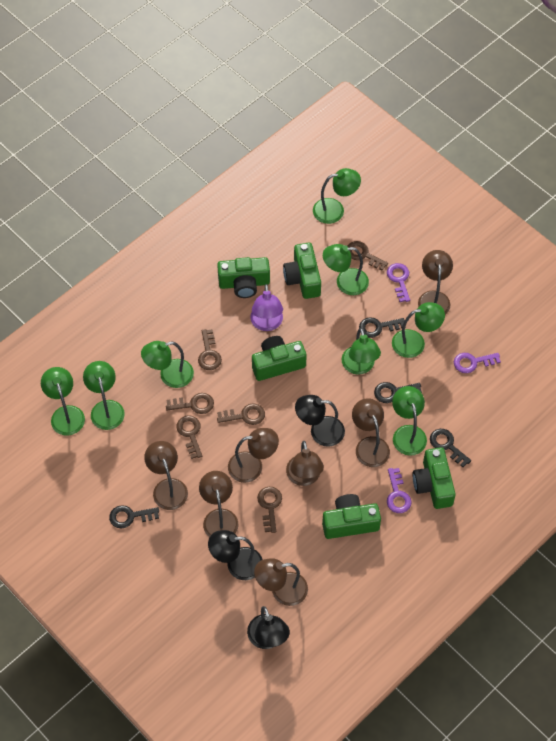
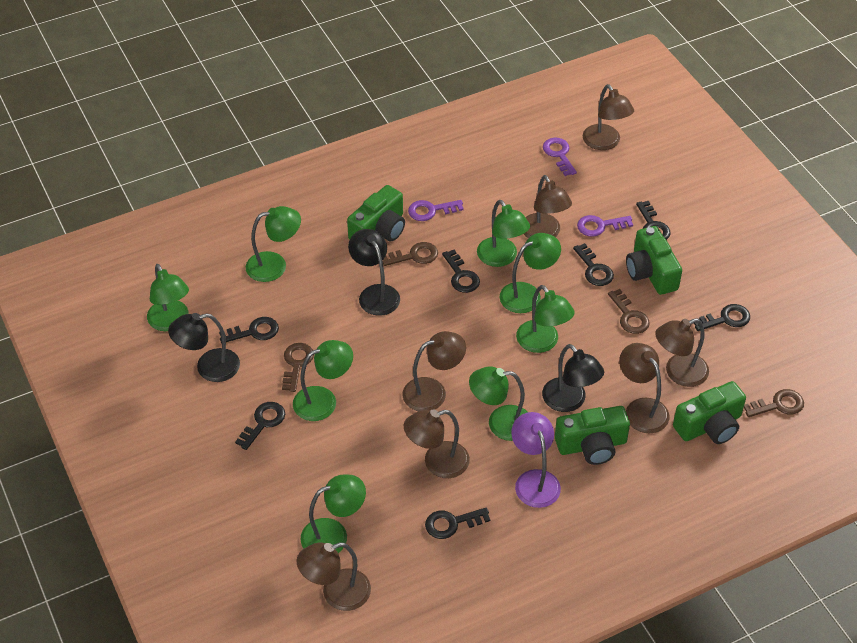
black key: [109,505,159,529] [359,317,405,338] [374,382,422,403] [430,429,471,467] = 4 -> [219,317,279,343] [235,402,285,450] [425,508,490,539] [442,250,480,293] [573,243,614,286] [636,201,671,240] [694,304,750,331] = 7
brown key: [166,393,214,414] [176,415,202,459] [198,329,222,370] [217,404,265,425] [257,487,282,533] [348,241,388,271] = 6 -> [282,343,314,392] [383,242,438,266] [608,289,650,334] [744,389,804,417] = 4
green camera: [217,257,270,298] [252,336,307,381] [283,243,321,299] [322,494,381,539] [413,447,456,509] = 5 -> [347,185,405,241] [555,406,630,465] [626,226,682,295] [673,381,746,444] = 4

